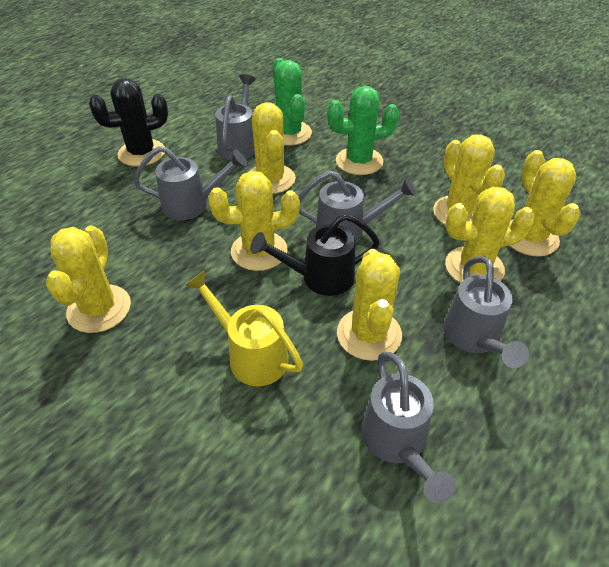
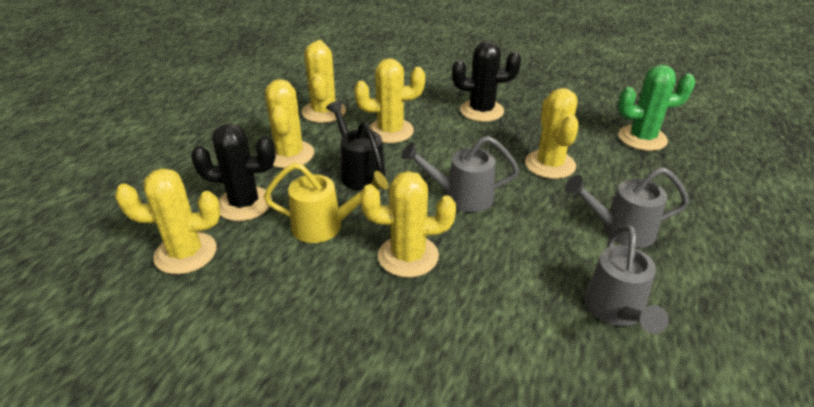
black cactus: [89,78,168,166] = 1 -> [191,124,276,221] [452,41,521,122] = 2
green cactus: [273,58,312,146] [327,86,399,175] = 2 -> [618,65,695,151] = 1
grey watering can: [133,146,247,220] [215,74,256,160] [298,170,417,243] [361,352,456,503] [443,256,529,368] = 5 -> [401,136,519,212] [565,167,689,248] [585,225,669,334] = 3
yellow cactus: [46,225,131,333] [208,171,300,271] [250,102,296,194] [337,249,402,361] [433,134,505,225] [445,186,535,283] [509,150,581,257] = 7 -> [115,168,221,274] [265,79,314,168] [302,40,346,123] [354,58,425,143] [360,171,456,278] [525,88,579,179] = 6

